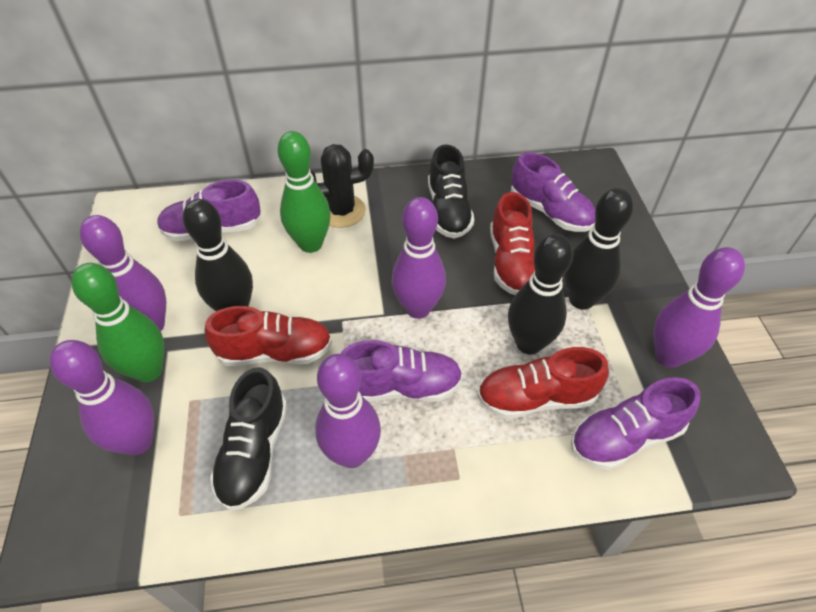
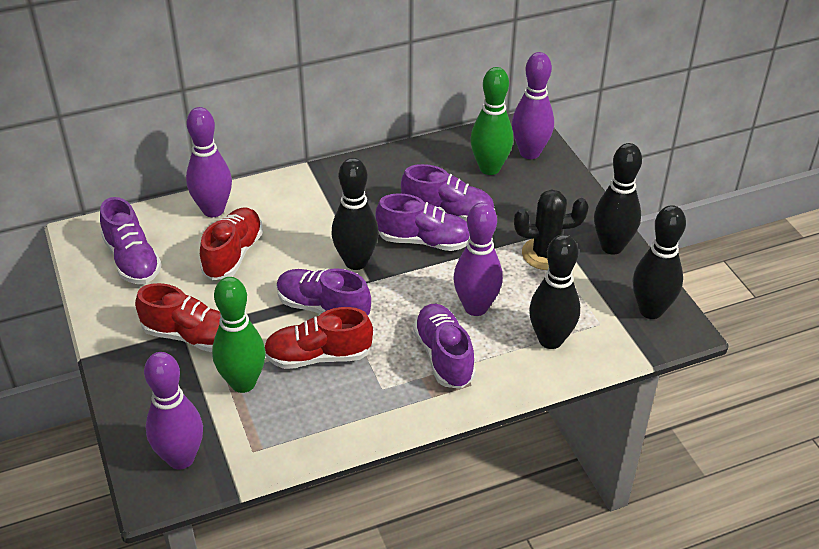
black bowling pin: [183,199,253,311] [508,234,573,354] [564,188,633,310] = 3 -> [331,158,379,270] [529,234,580,349] [594,143,642,255] [633,205,686,319] = 4
black shoe: [210,367,287,511] [428,145,474,239] = 2 -> none = 0
purple bowling pin: [50,340,154,455] [80,215,166,331] [315,354,381,468] [392,197,446,319] [654,247,745,368] = 5 -> [144,352,203,469] [186,107,232,217] [453,202,503,316] [512,52,554,159] = 4
purple shoe: [157,180,261,241] [340,340,463,402] [511,152,596,232] [571,377,700,470] = 4 -> [100,197,162,284] [277,268,371,317] [375,193,470,251] [401,164,495,222] [413,304,476,389] = 5

